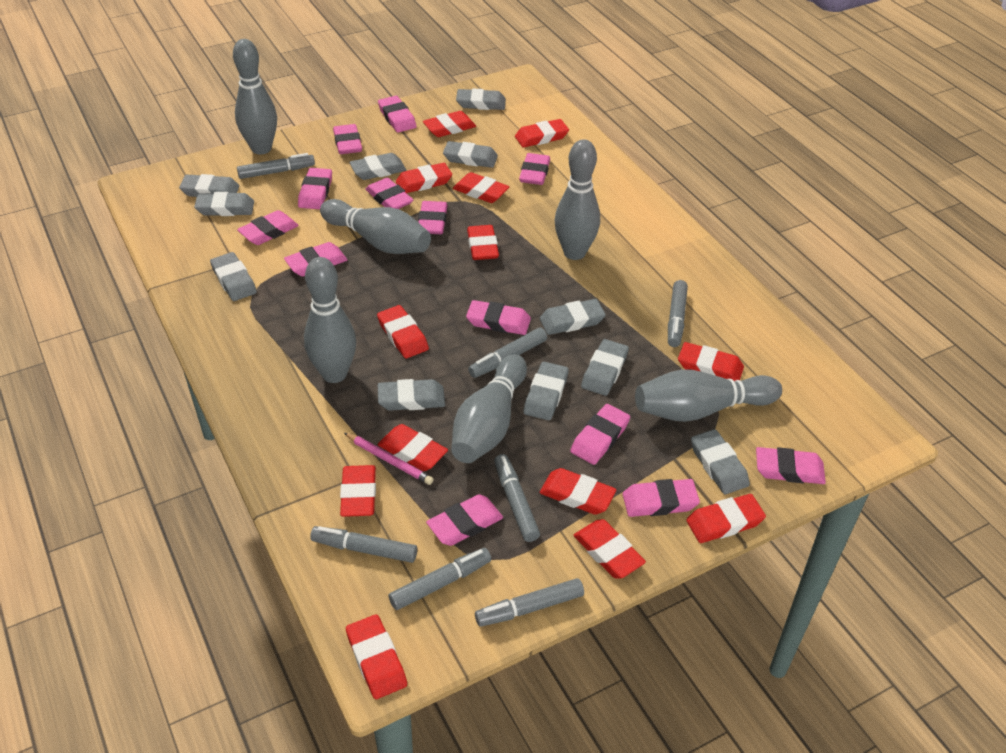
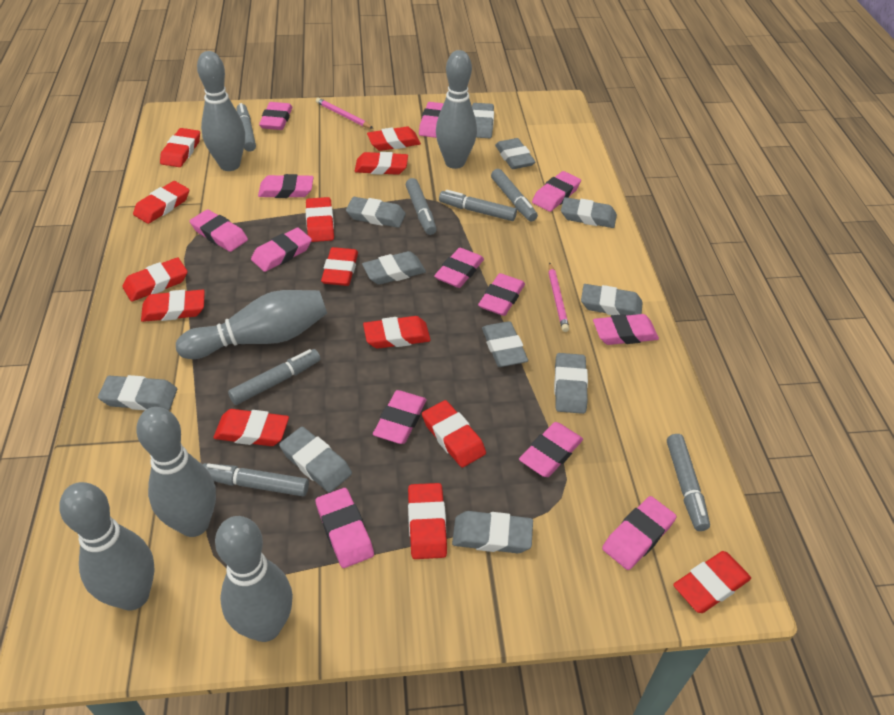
pink pencil: [344,433,434,485] = 1 -> [316,98,374,129] [548,262,569,332] = 2

